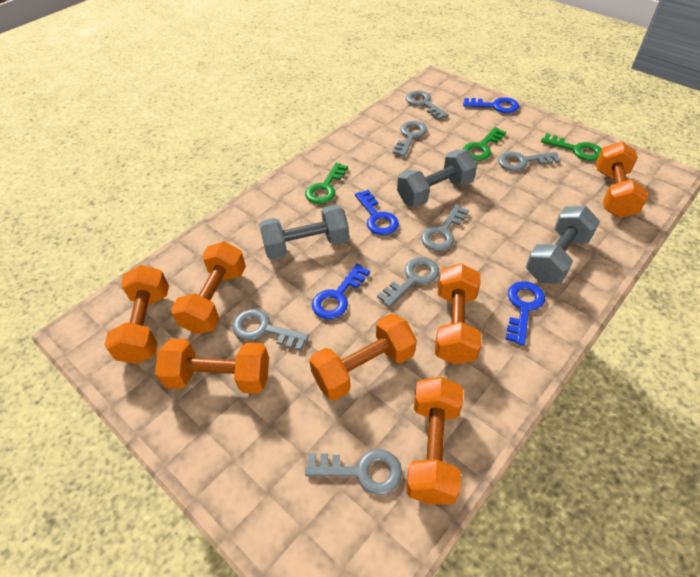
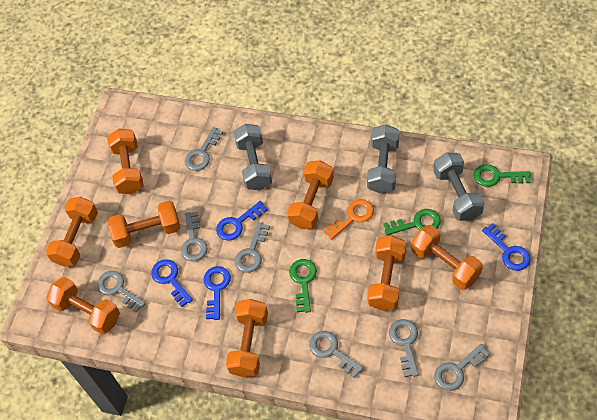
orange dumbbell: [104,265,169,364] [155,338,269,394] [171,241,246,334] [309,314,417,400] [406,377,463,504] [435,263,481,364] [596,142,648,218] = 7 -> [46,197,98,267] [46,277,120,335] [107,128,144,194] [108,201,180,248] [226,299,268,377] [287,160,334,229] [367,235,406,311] [411,225,483,290] = 8
orange key: none = 0 -> [323,199,374,240] = 1

